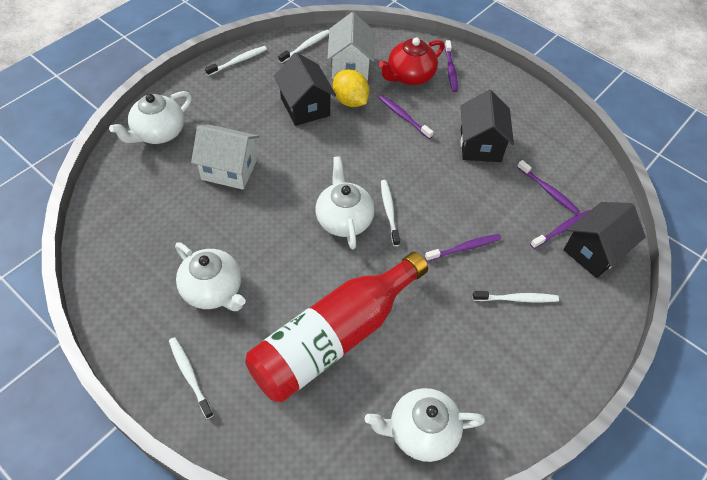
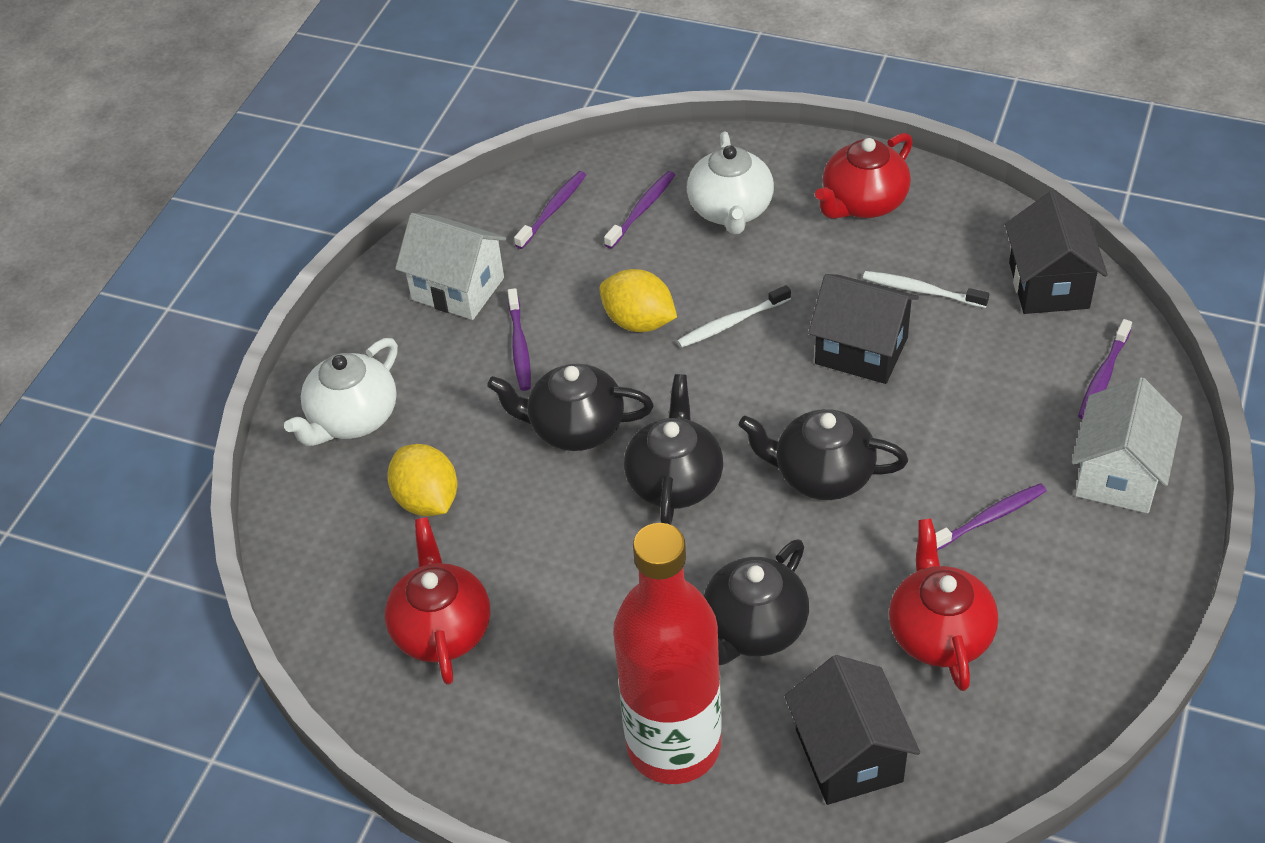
black teapot: none = 0 -> [487,364,654,451] [624,374,723,525] [704,539,809,665] [739,409,908,500] = 4
red teapot: [378,37,444,85] = 1 -> [385,517,490,685] [815,133,913,219] [889,518,998,691] = 3
white teapot: [109,91,192,144] [175,242,246,311] [315,156,375,249] [365,388,485,462] = 4 -> [284,338,398,446] [687,132,774,234] = 2
white toothbrush: [169,337,214,419] [205,46,267,76] [278,29,329,63] [381,180,400,246] [473,291,559,302] = 5 -> [677,285,791,348] [863,271,989,308] = 2
yellow lemon: [333,69,369,107] = 1 -> [387,444,458,516] [599,269,677,332] = 2

